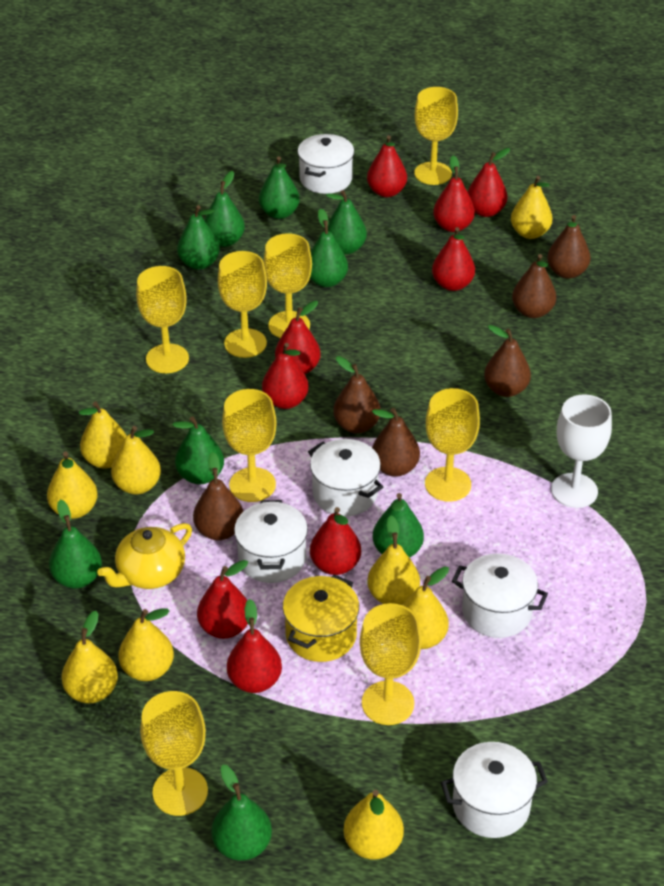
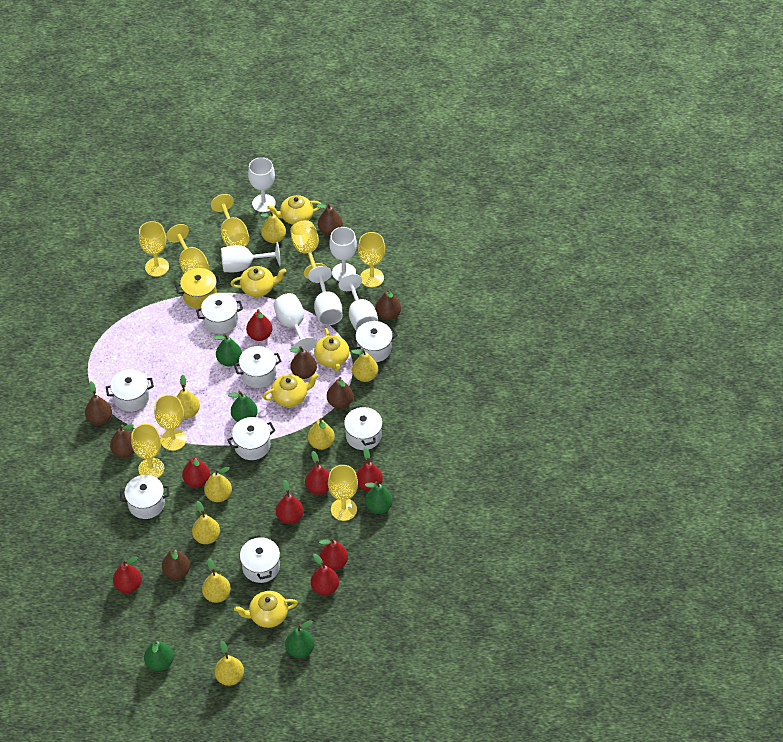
brown pear: [193,452,243,540] [333,356,381,434] [372,408,420,477] [484,325,531,397] [512,254,556,318] [547,215,590,279] = 6 -> [85,381,112,425] [110,424,135,458] [162,548,190,579] [289,346,317,379] [317,203,343,236] [327,377,353,409] [375,288,401,320] = 7
green pear: [49,500,102,588] [172,416,224,484] [177,205,220,270] [204,171,245,247] [211,765,272,861] [259,156,300,219] [310,209,348,287] [326,190,367,254] [373,493,424,558] = 9 -> [144,641,174,671] [213,334,242,366] [229,391,258,422] [285,620,314,658] [365,481,393,514] = 5
red pear: [197,560,248,639] [227,599,282,693] [262,343,309,409] [275,301,320,374] [310,507,361,575] [367,135,407,197] [432,227,475,291] [433,155,475,232] [467,148,510,217] = 9 -> [113,556,142,593] [182,456,210,487] [246,309,272,341] [276,480,304,524] [305,451,329,495] [311,554,339,595] [319,538,348,570] [356,447,383,491] = 8
white goblet: [551,394,612,508] = 1 -> [221,242,281,272] [248,157,276,212] [273,293,317,353] [308,266,343,325] [329,227,357,281] [339,274,378,331] = 6
white pot: [234,500,308,583] [298,134,354,194] [308,439,383,516] [441,742,548,838] [452,553,548,638] = 5 -> [106,369,154,412] [120,475,169,519] [196,293,243,334] [227,417,275,460] [234,346,281,388] [240,535,280,583] [344,405,383,450] [351,321,397,362] = 8
yellow pear: [47,452,98,519] [61,611,118,703] [79,401,127,469] [111,426,161,494] [119,608,174,681] [344,790,404,859] [367,516,420,605] [403,566,449,649] [511,176,553,239] = 9 -> [176,375,200,419] [192,501,220,544] [202,558,231,603] [204,467,232,502] [214,641,244,686] [260,211,286,243] [308,418,335,450] [351,349,378,382] = 8
yellow teapot: [97,523,192,589] = 1 -> [230,266,286,297] [234,591,298,628] [263,373,319,407] [267,195,321,225] [314,328,349,372] = 5

